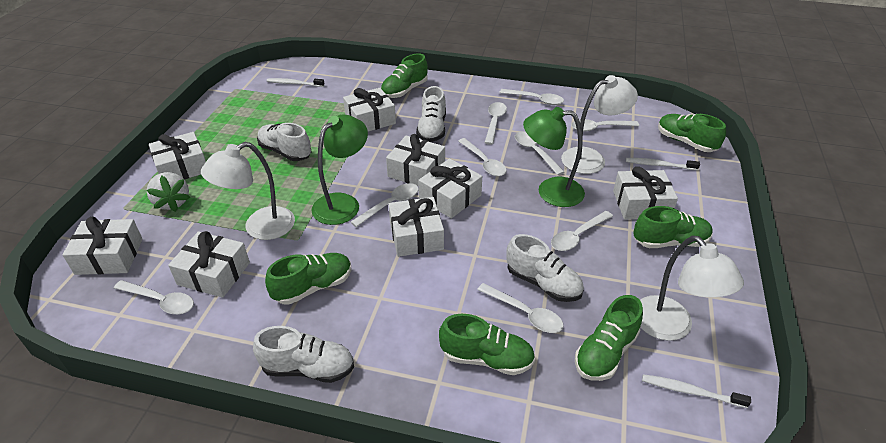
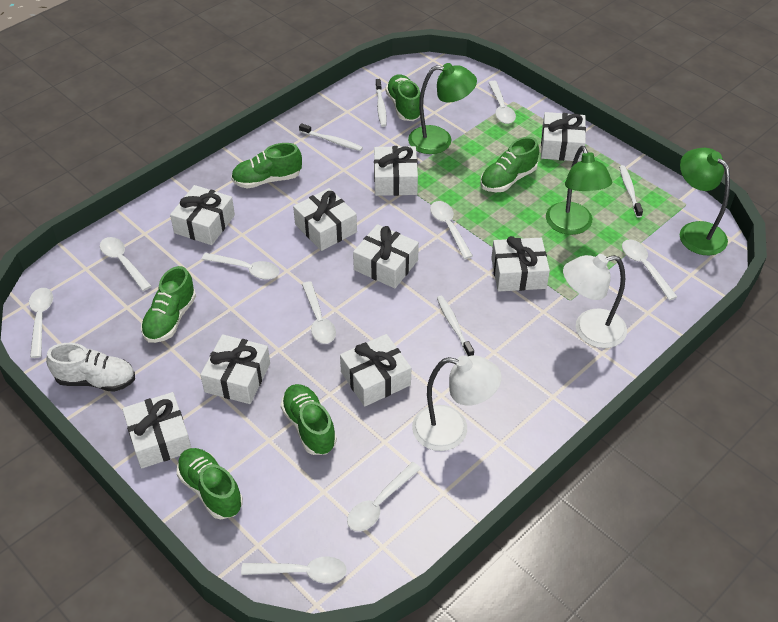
green lamp: [311,114,368,225] [523,107,585,207] = 2 -> [408,63,477,154] [546,146,612,235] [680,148,730,255] = 3
white gift: [62,217,143,275] [149,132,206,180] [168,231,250,298] [343,88,396,132] [386,134,445,186] [389,197,444,257] [418,158,482,219] [613,167,678,220] = 8 -> [122,392,191,469] [170,185,235,245] [200,334,270,404] [293,188,357,251] [340,334,411,407] [353,224,419,288] [374,146,418,196] [491,236,550,292] [541,112,586,162] = 9
white lamp: [201,142,295,240] [561,75,638,174] [640,236,744,341] = 3 -> [412,355,502,451] [563,254,627,348] = 2
white shoe: [253,326,354,383] [257,123,312,161] [416,86,446,142] [506,234,584,302] = 4 -> [46,343,135,392] = 1
white strawberry: [147,172,191,212] = 1 -> none = 0
white toothbrush: [267,78,325,87] [626,158,700,170] [642,374,751,408] = 3 -> [299,123,363,151] [375,79,387,127] [437,296,474,356] [619,165,643,217] = 4

